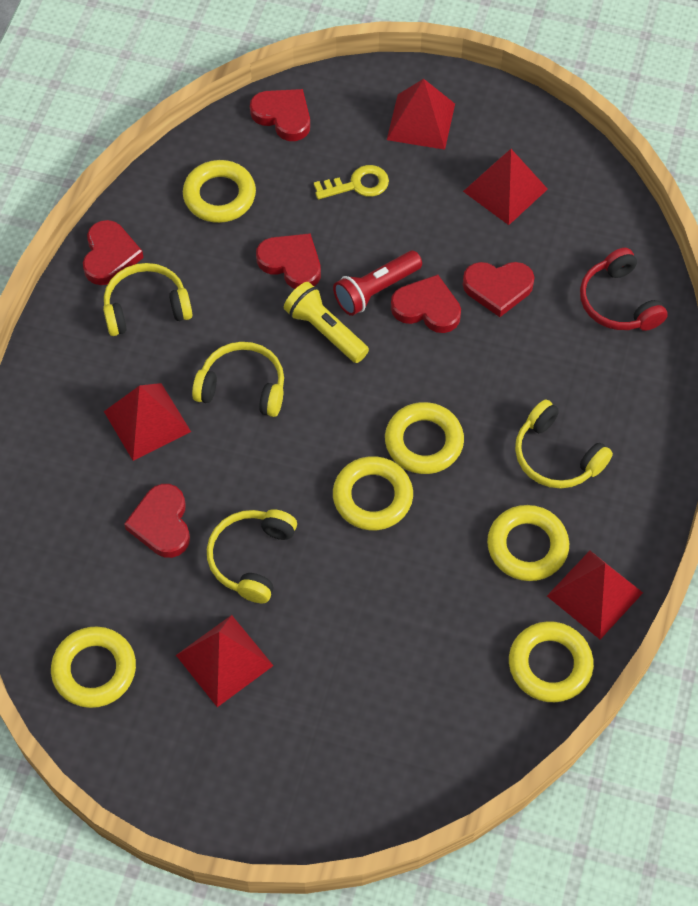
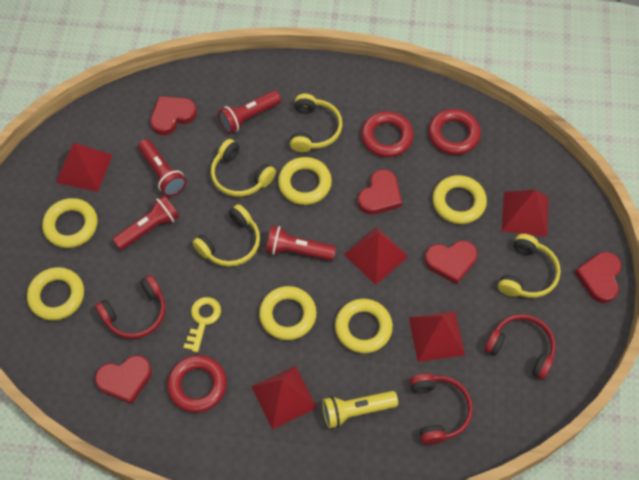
red flashlight: [333,251,422,316] = 1 -> [113,195,179,250] [138,139,186,196] [218,91,281,134] [266,226,336,261] = 4
red headphones: [580,248,668,331] = 1 -> [95,275,166,339] [410,374,473,445] [485,314,556,379] = 3
red heart: [83,220,144,285] [124,484,190,558] [250,89,310,141] [256,233,321,289] [391,275,461,333] [463,262,535,317] = 6 -> [95,355,152,404] [150,96,197,135] [358,169,402,215] [425,241,477,285] [575,252,622,303] = 5
red ring: none = 0 -> [167,355,227,413] [361,111,414,158] [429,109,481,155] = 3

